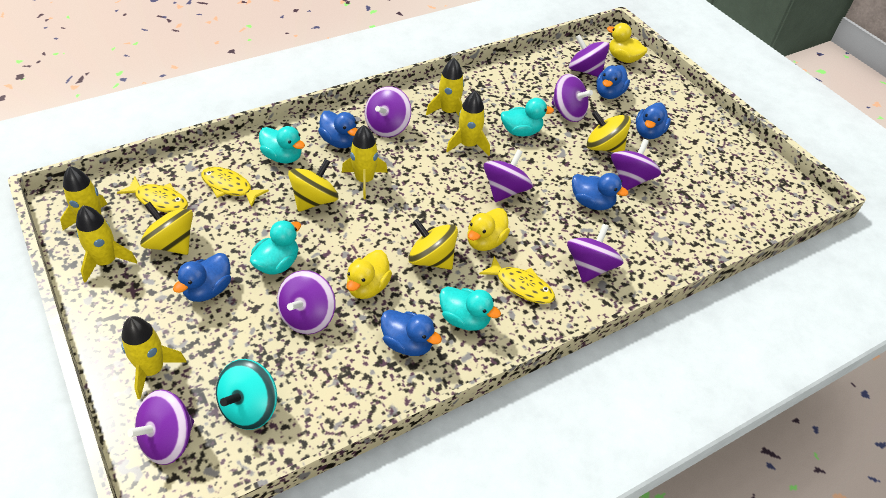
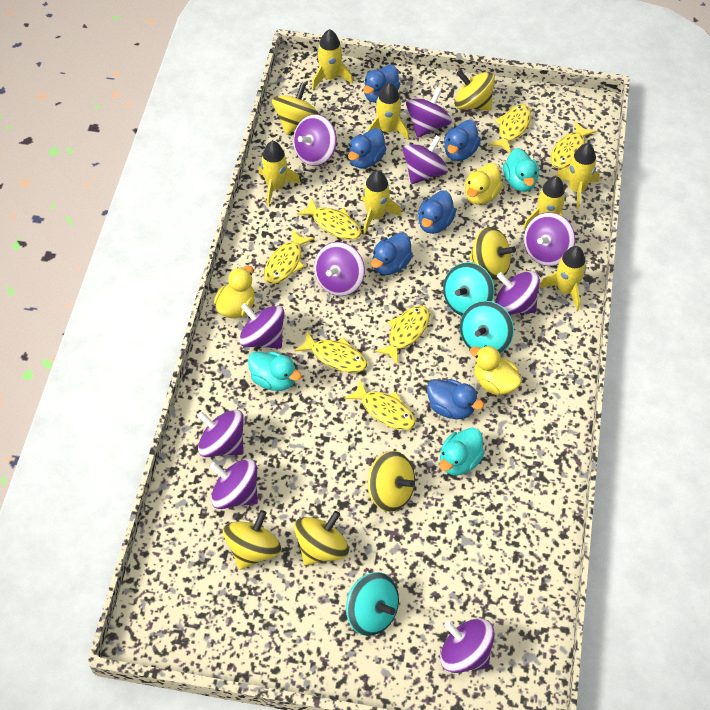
purple spinning top: [127,389,194,465] [277,270,335,334] [365,86,411,137] [484,149,533,202] [552,74,593,122] [567,224,623,283] [569,34,610,77] [611,139,661,190] = 8 -> [197,410,244,457] [210,459,258,509] [239,303,284,349] [293,114,337,166] [314,242,365,296] [403,135,448,184] [406,87,452,138] [440,618,495,673] [495,271,540,315] [524,212,575,266] = 10
turquoise duck: [250,220,301,274] [259,126,305,163] [439,286,501,331] [501,98,554,137] = 4 -> [248,351,302,391] [440,427,485,475] [503,148,539,192] = 3
turquoise spinning top: [216,359,277,430] = 1 -> [346,572,399,636] [443,262,495,316] [460,301,514,353] = 3
yellow fish: [117,177,188,213] [201,167,269,207] [479,256,555,304] = 3 -> [264,229,314,284] [295,331,368,372] [297,198,362,240] [344,379,416,430] [375,305,430,364] [489,104,531,153] [550,121,596,169] = 7
yellow rocket: [60,166,107,230] [76,205,137,283] [121,316,187,399] [342,125,388,199] [426,58,464,116] [446,91,490,156] = 6 -> [259,141,301,206] [312,29,353,90] [361,170,401,234] [367,82,409,140] [523,176,565,229] [539,246,586,311] [556,143,600,209] = 7
yellow spinning top: [140,202,193,255] [288,159,338,212] [408,219,458,270] [587,111,631,152] = 4 -> [223,510,281,570] [272,83,319,134] [294,511,349,565] [367,451,415,512] [454,70,495,111] [469,227,516,281] = 6

